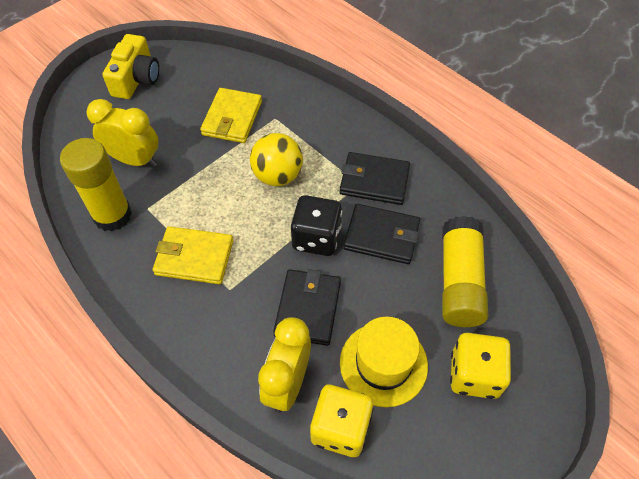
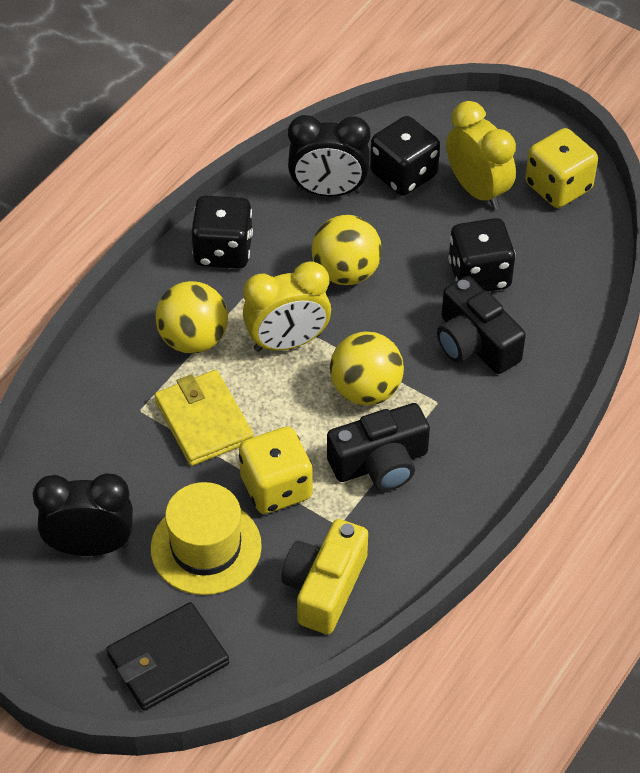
black camera: none = 0 -> [327,403,430,491] [437,276,526,374] = 2
black clock: none = 0 -> [32,473,133,556] [288,115,371,197] = 2
black dice: [291,195,342,256] = 1 -> [191,195,253,269] [370,116,440,196] [448,218,516,291] = 3
black wallet: [273,269,341,346] [340,152,410,205] [344,204,420,264] = 3 -> [106,602,229,711] = 1
yellow ball: [250,133,303,186] = 1 -> [155,281,228,354] [311,215,382,285] [330,331,404,406] = 3
yellow glue stick: [60,138,132,231] [442,216,489,327] = 2 -> none = 0
yellow wallet: [153,226,233,284] [200,88,262,143] = 2 -> [154,370,254,466] = 1

